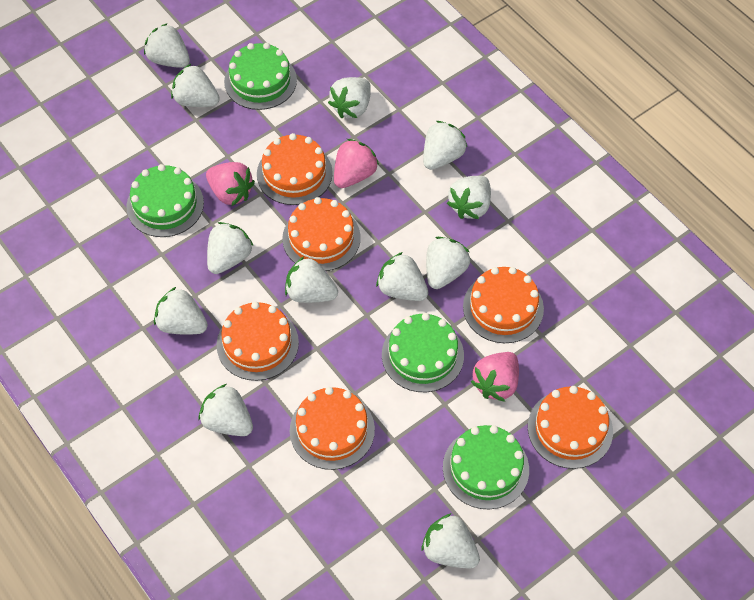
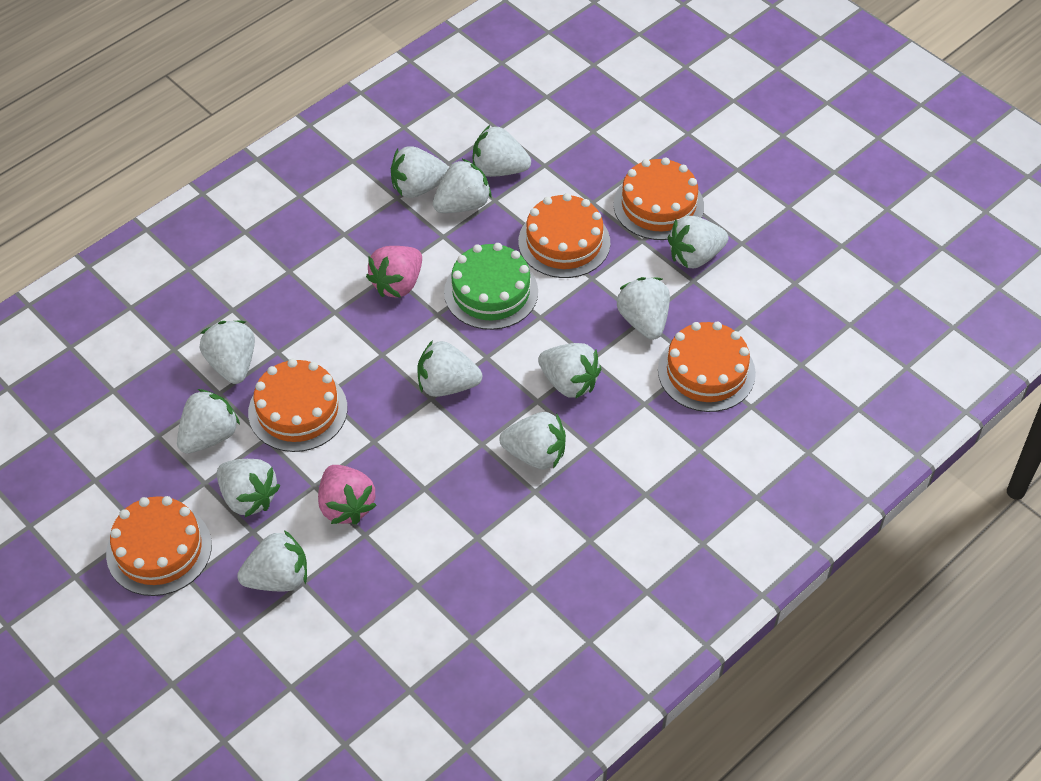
green cake: [126,164,204,237] [224,43,297,110] [382,313,464,392] [443,425,529,509] = 4 -> [444,243,538,330] = 1
orange cake: [217,301,299,381] [257,133,333,205] [282,197,361,271] [290,387,375,470] [463,267,544,343] [528,386,613,469] = 6 -> [106,496,212,596] [248,359,347,452] [518,193,610,278] [613,157,704,240] [658,322,756,412] = 5
pink strawberry: [206,162,255,206] [334,139,379,188] [471,352,519,402] = 3 -> [318,465,377,525] [366,246,422,298] = 2

